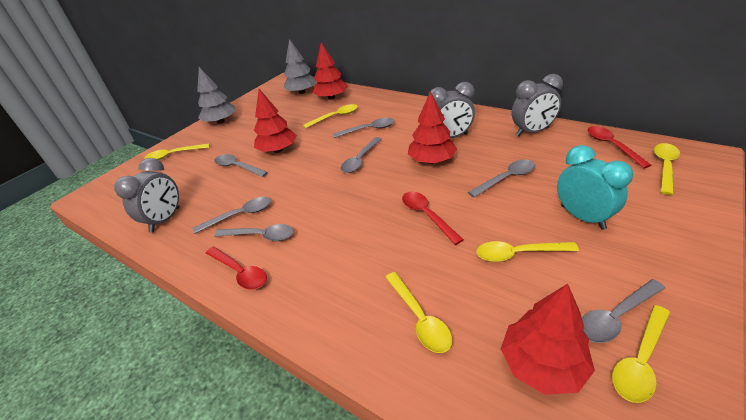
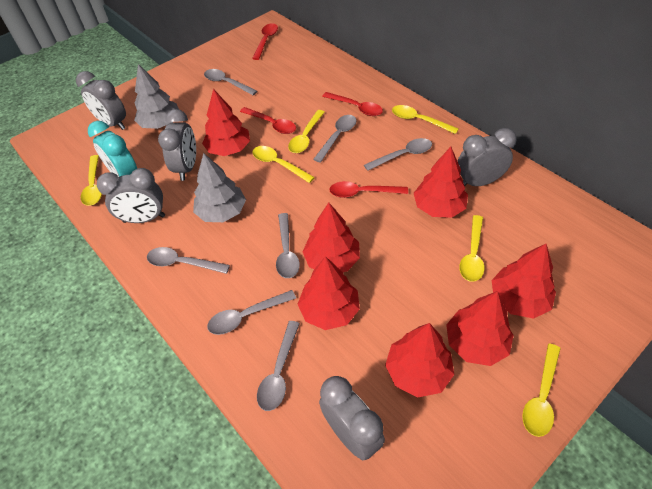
grey clock: [114,158,179,233] [428,82,475,138] [512,74,563,136] = 3 -> [76,71,126,130] [97,168,165,223] [158,109,196,181] [319,376,385,460] [458,128,517,186] = 5
red spoon: [206,247,267,290] [402,192,464,245] [587,126,652,168] = 3 -> [240,107,296,134] [252,23,278,60] [322,92,383,116] [329,181,408,198] = 4
red tree: [254,89,297,153] [312,43,348,100] [408,91,457,164] [501,284,595,395] = 4 -> [202,89,250,156] [298,256,360,330] [302,203,360,272] [385,323,454,397] [414,147,468,218] [446,291,514,366] [492,244,556,319] = 7

